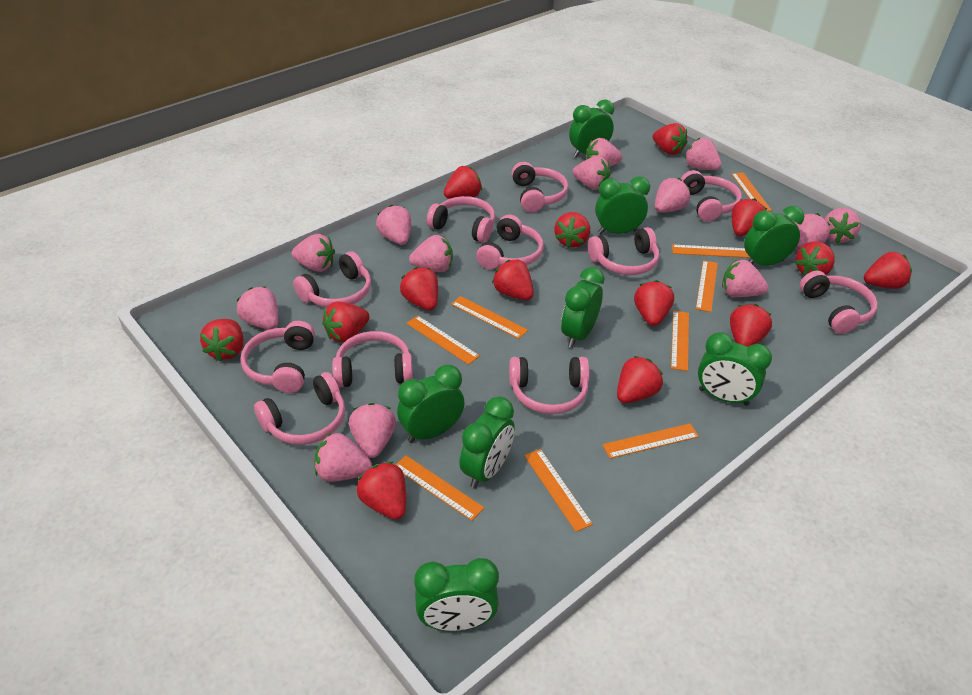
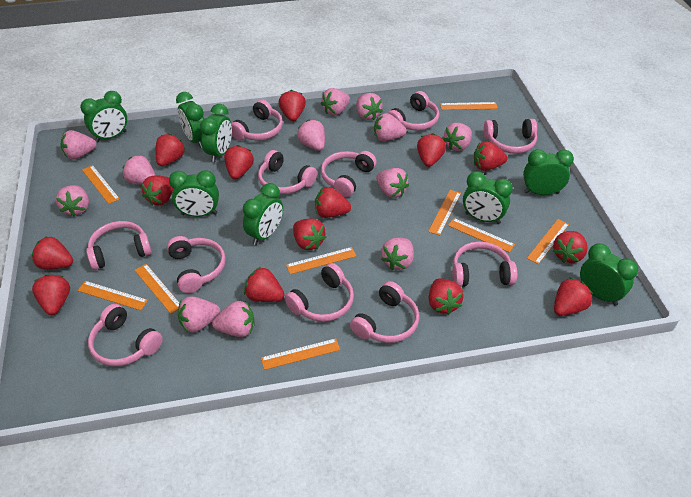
pink strawberry: [236,287,279,330] [292,234,335,272] [315,433,372,482] [349,403,396,458] [376,205,411,245] [409,235,453,272] [573,156,610,190] [586,138,622,167] [655,178,690,213] [685,137,722,170] [722,260,768,297] [795,213,831,250] [824,208,861,243] = 13 -> [56,185,89,217] [61,130,97,159] [123,155,155,185] [178,296,220,333] [212,301,255,337] [297,120,325,151] [321,88,350,115] [356,93,383,120] [374,113,407,141] [376,168,409,198] [381,238,414,270] [444,123,472,151] = 12

